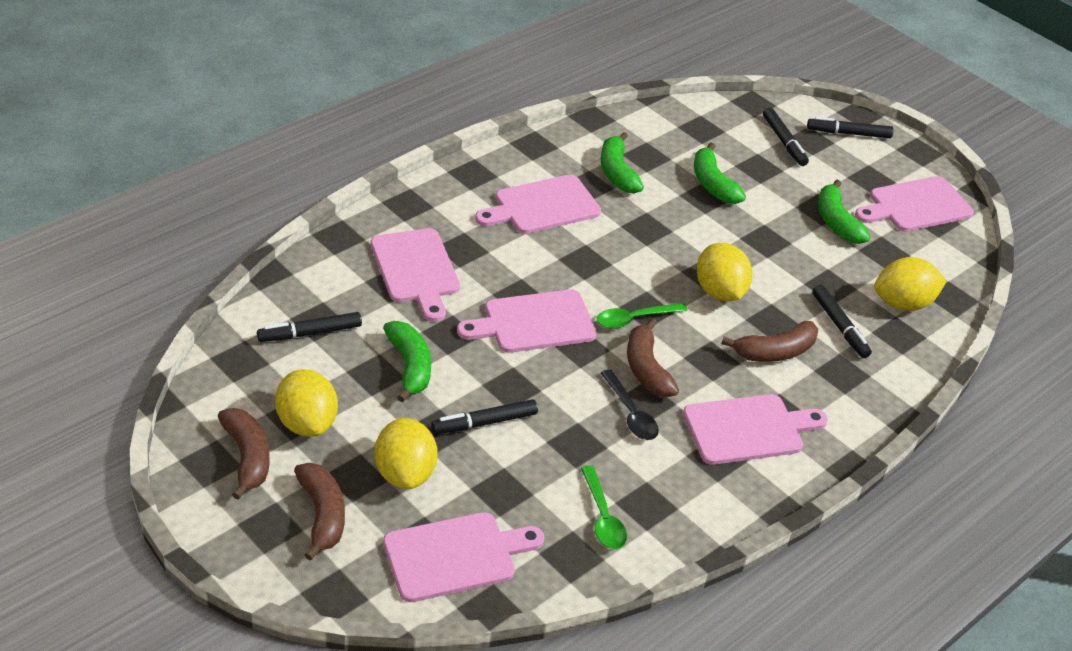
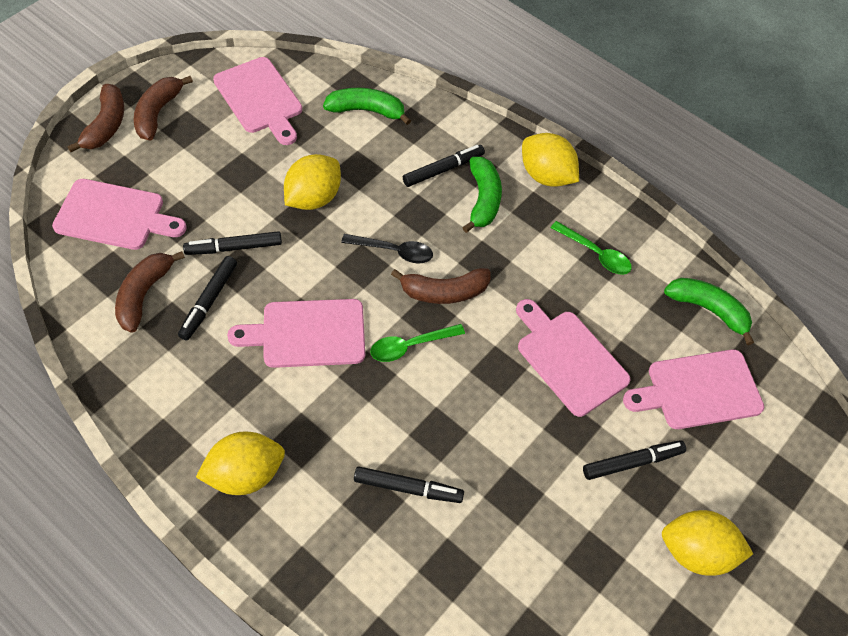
green banana: [383,321,431,402] [601,132,644,194] [694,143,746,204] [818,180,871,244] = 4 -> [323,87,411,125] [462,157,502,233] [664,278,754,345] = 3
pink cutting board: [370,228,460,322] [383,512,544,602] [457,289,597,353] [475,174,601,234] [683,394,828,465] [855,176,974,231] = 6 -> [52,179,187,250] [213,57,302,145] [227,299,365,368] [516,299,631,417] [623,349,764,429] = 5

